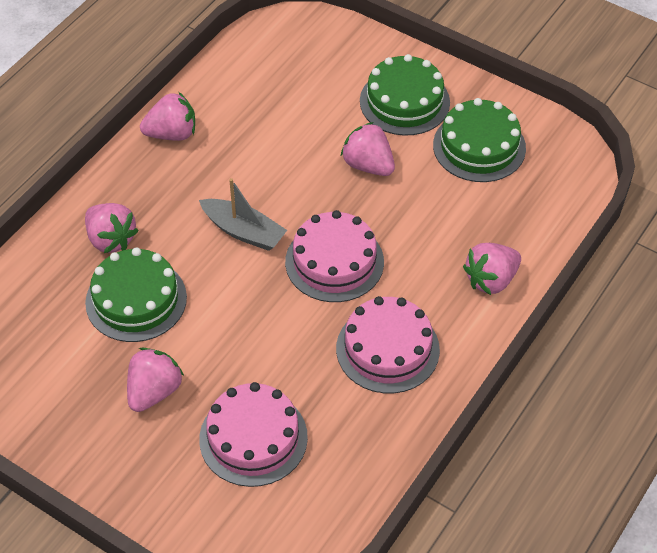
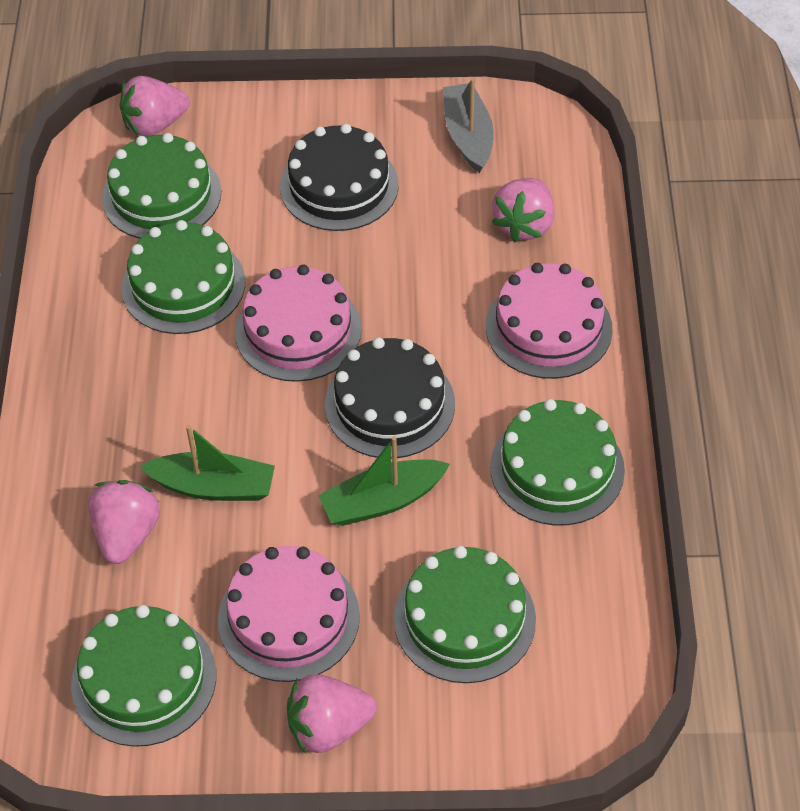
black cake: none = 0 -> [280,124,399,231] [325,337,455,459] = 2
green boat: none = 0 -> [139,425,275,501] [318,436,450,526] = 2
green cake: [85,247,187,342] [360,54,450,136] [433,98,526,182] = 3 -> [71,605,216,747] [102,133,221,239] [121,220,245,334] [394,546,536,683] [490,399,625,526] = 5
pink strawberry: [85,203,139,253] [127,348,184,412] [140,92,195,141] [341,122,395,176] [463,243,521,295] = 5 -> [88,480,160,564] [120,76,190,137] [287,674,376,754] [492,178,554,242] = 4

